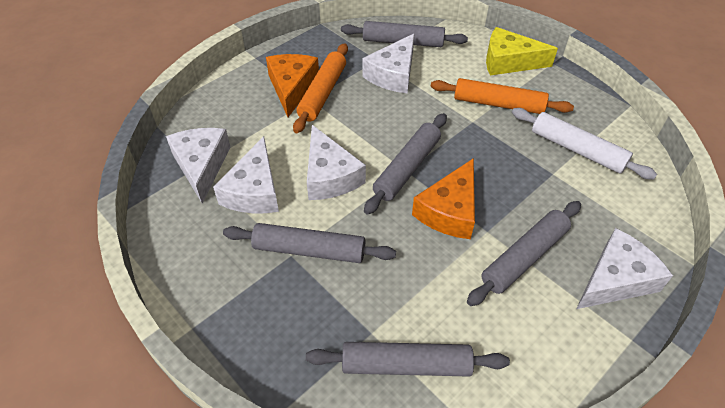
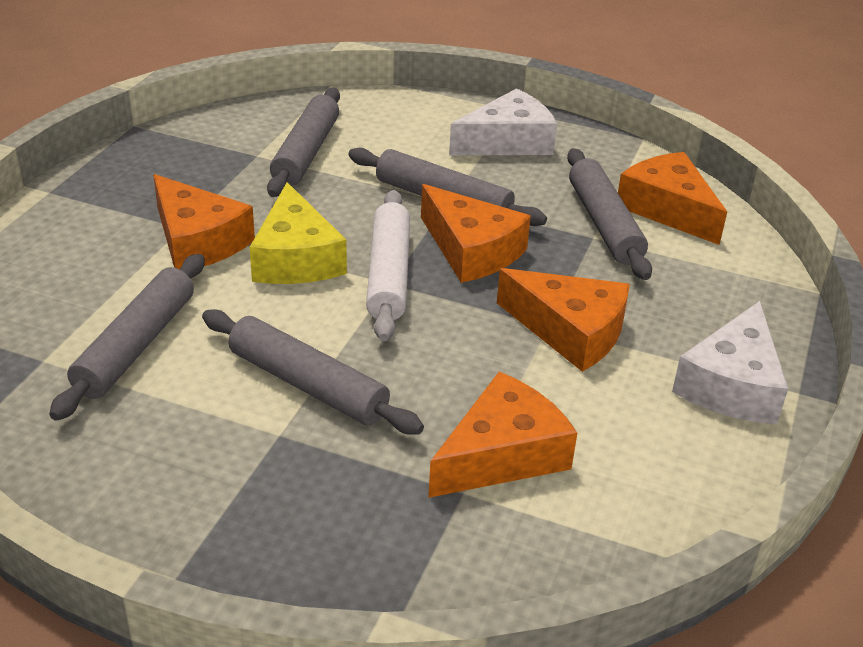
orange cheese: [266,54,319,117] [412,158,475,239] = 2 -> [153,174,255,269] [421,184,531,283] [428,372,577,498] [497,268,630,372] [618,152,727,245] = 5
orange rolling pin: [293,43,348,133] [431,78,574,114] = 2 -> none = 0
white cheese: [166,128,230,204] [213,136,279,213] [307,125,366,200] [362,33,415,94] [576,228,673,309] = 5 -> [449,88,557,155] [672,301,788,424] = 2

